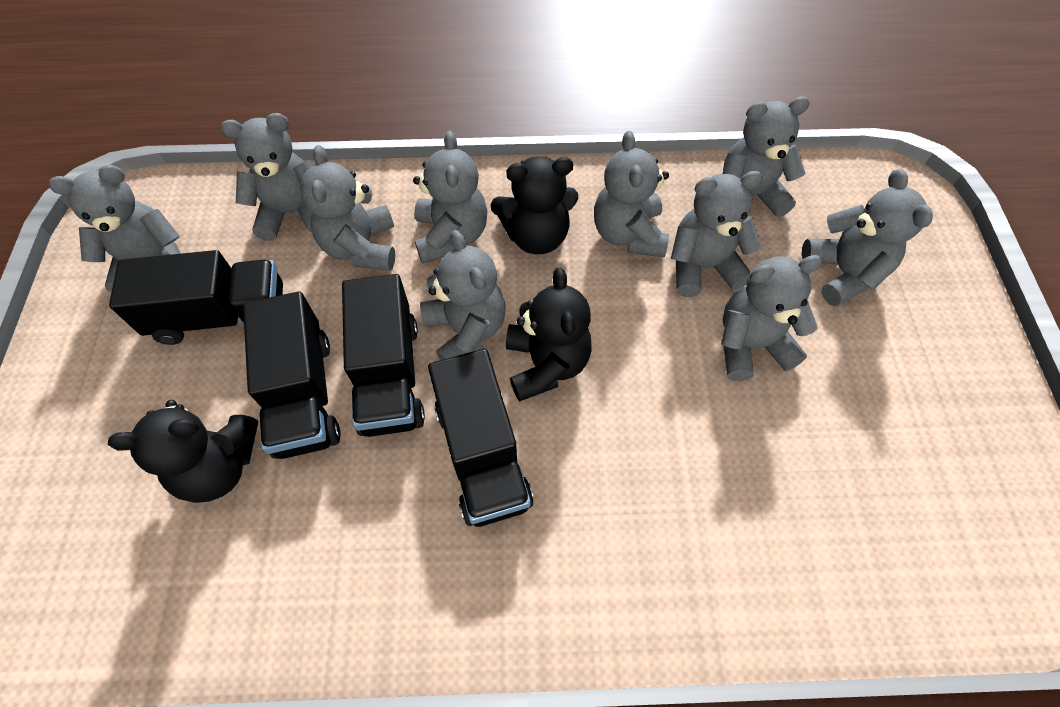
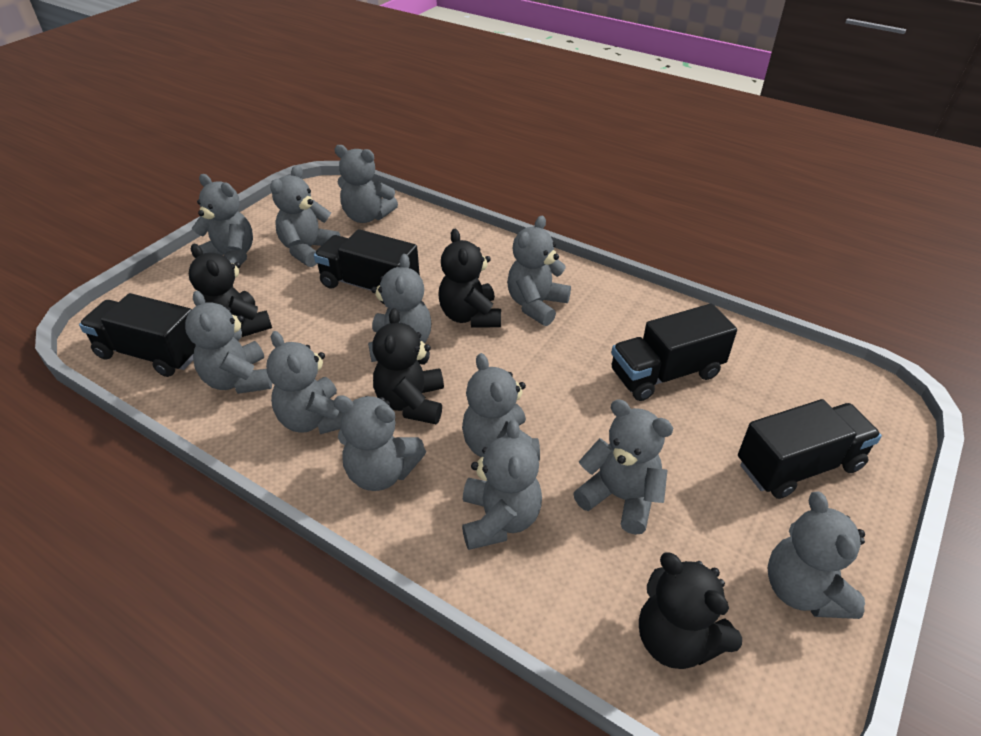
black teddy bear: [108,400,258,503] [491,156,579,254] [506,268,592,402] = 3 -> [189,244,272,337] [372,308,444,424] [438,229,501,328] [639,552,742,669] = 4
grey teddy bear: [49,165,181,293] [221,113,313,241] [300,145,395,271] [413,131,487,264] [420,230,505,360] [594,131,669,257] [671,171,763,297] [721,255,822,381] [723,97,810,217] [802,169,933,306] = 10 -> [185,291,272,394] [192,174,253,264] [266,331,343,434] [270,165,340,267] [333,395,426,491] [335,145,398,223] [368,254,431,362] [462,353,540,461] [462,420,542,550] [507,216,571,326] [573,399,673,535] [768,492,865,619] = 12

